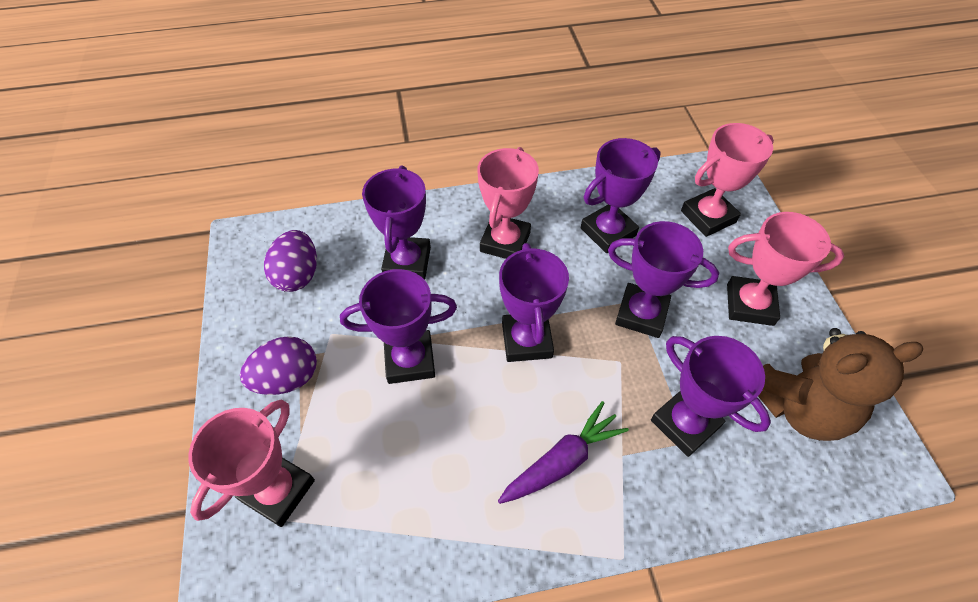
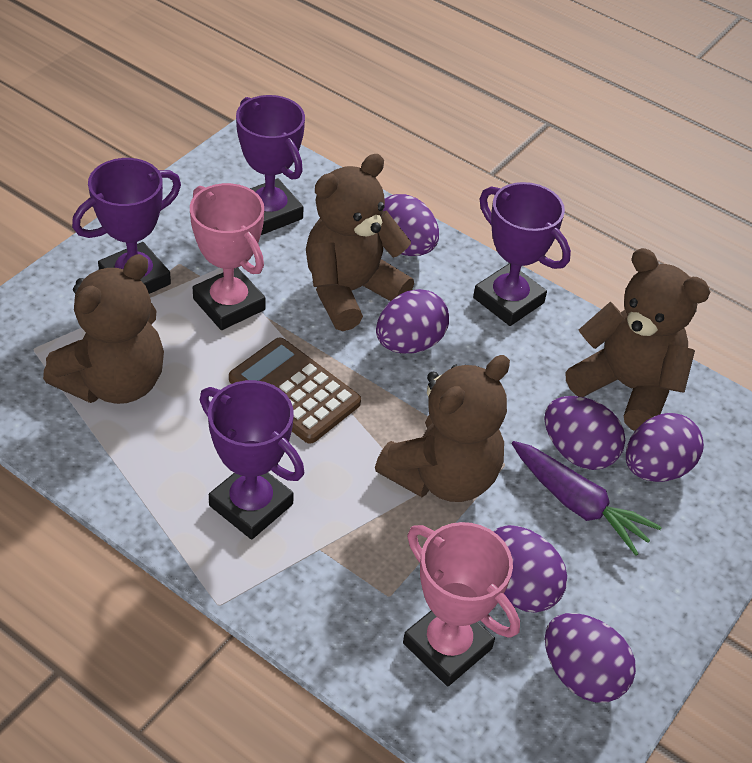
brown calculator: none = 0 -> [229,338,361,444] = 1
brown teddy bear: [758,328,923,441] = 1 -> [43,254,164,404] [306,154,414,331] [375,355,510,502] [565,248,710,431] = 4
pink trophy: [188,399,315,527] [477,147,539,259] [681,123,774,237] [727,212,844,326] = 4 -> [190,183,266,330] [403,522,520,686] = 2
purple egg: [240,336,317,395] [264,230,317,292] = 2 -> [376,289,449,353] [383,194,439,256] [493,525,567,613] [544,396,625,470] [545,613,636,703] [626,413,704,482] = 6
purple trophy: [340,269,457,384] [362,166,431,280] [499,243,569,362] [581,138,661,253] [608,221,719,338] [651,336,771,457] = 6 -> [72,158,181,294] [200,380,304,539] [236,95,305,235] [473,182,571,326] = 4

